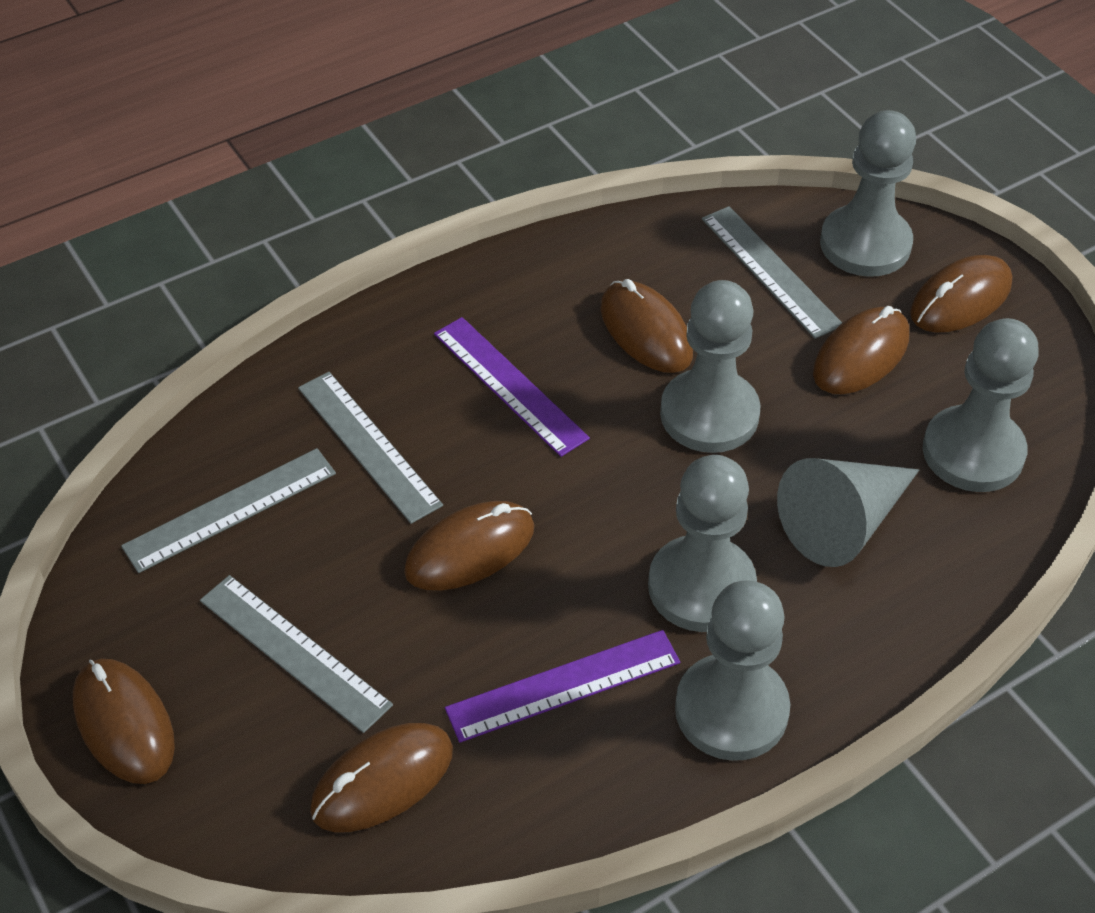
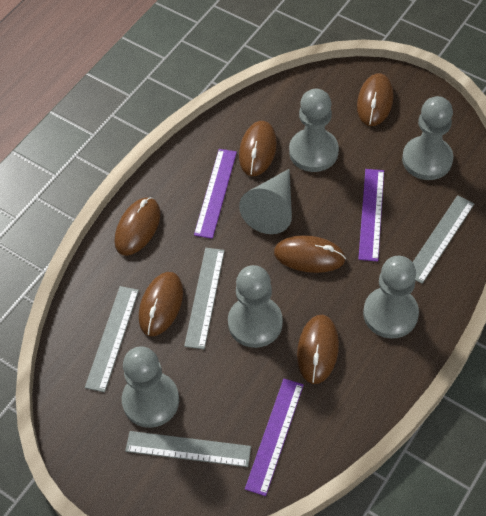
purple ruler: [434,317,590,457] [445,630,680,743] = 2 -> [194,149,237,239] [245,379,304,496] [358,169,384,262] = 3

